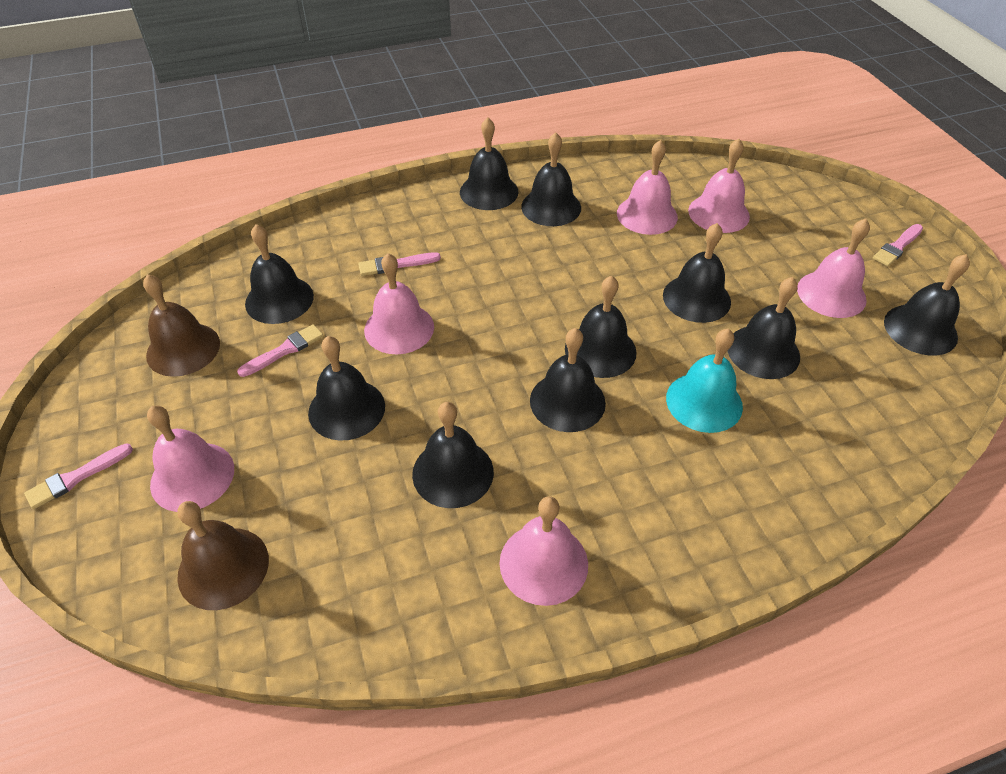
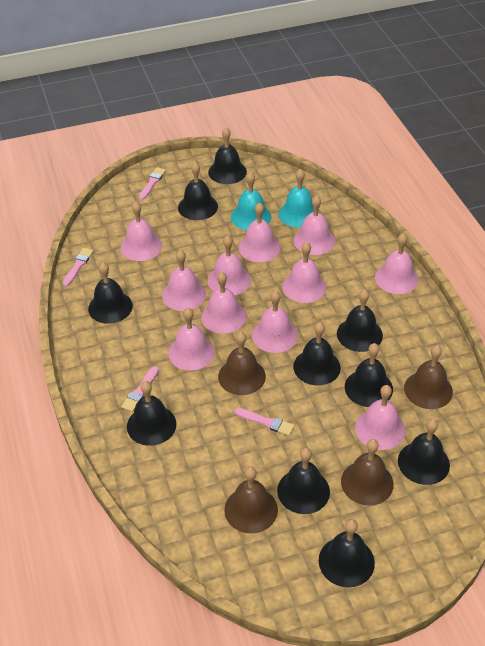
brown bell: [143,274,220,377] [177,501,269,610] = 2 -> [218,332,266,395] [224,467,278,534] [341,439,394,506] [404,345,453,409] = 4
pink bell: [147,405,234,512] [364,253,434,354] [500,496,588,606] [617,140,678,235] [688,139,750,233] [797,219,870,318] = 6 -> [121,202,162,261] [162,250,206,311] [168,308,215,371] [201,272,246,334] [208,235,251,295] [239,202,280,262] [252,290,298,353] [283,242,326,303] [293,195,335,255] [355,385,405,450] [375,233,419,294] = 11
turquoise bell: [666,328,743,433] = 1 -> [231,172,271,230] [279,169,314,228] = 2

